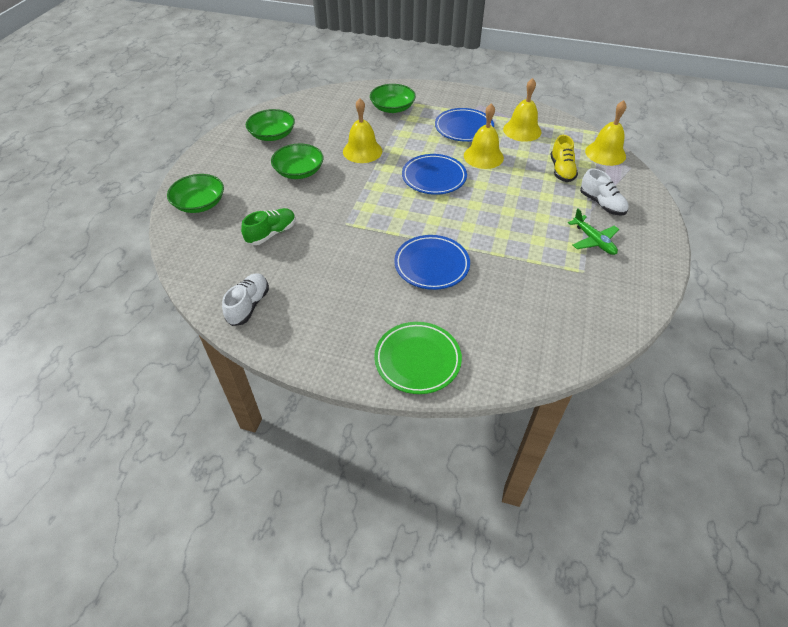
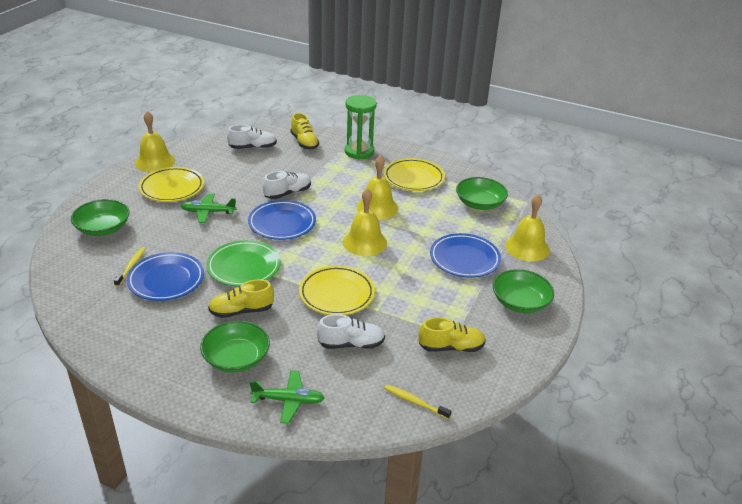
green hourglass: none = 0 -> [345,95,377,160] = 1
green plane: [568,209,619,255] = 1 -> [181,193,237,223] [250,370,325,424] = 2
green shoe: [241,208,296,245] = 1 -> none = 0
white shoe: [222,274,269,326] [580,169,628,216] = 2 -> [227,125,277,149] [263,171,311,199] [317,314,385,349] = 3
yellow plate: none = 0 -> [139,167,204,202] [299,265,375,315] [384,158,445,191] = 3
yellow shoe: [550,135,578,182] = 1 -> [208,279,274,318] [291,113,319,150] [419,317,486,352] = 3
yellow toothbrush: none = 0 -> [114,247,145,287] [384,385,452,419] = 2

